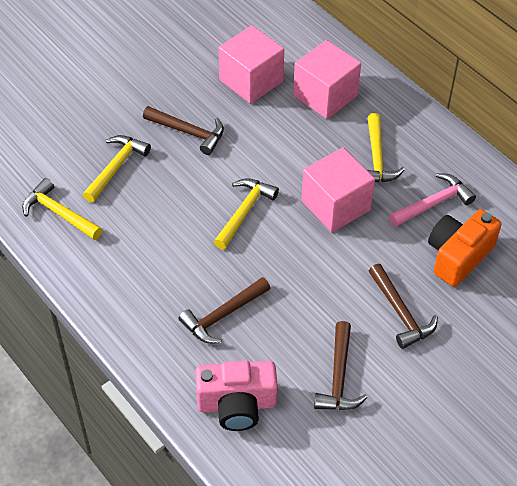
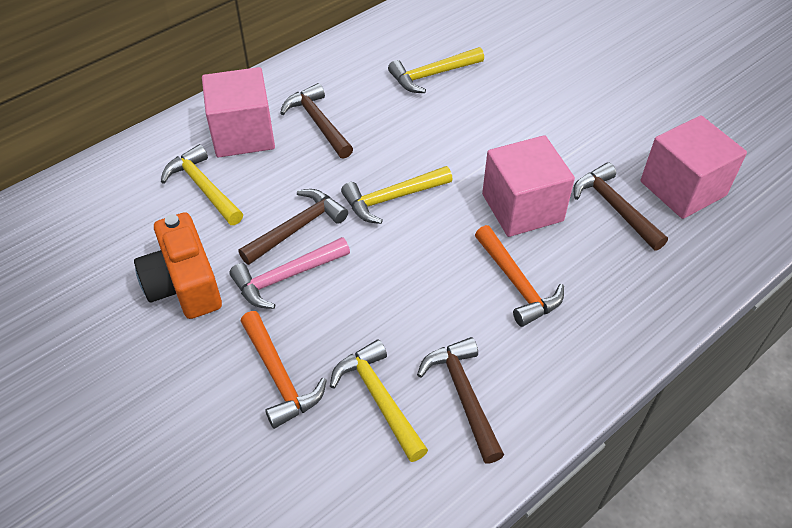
orange hammer: none = 0 -> [240,311,327,429] [475,225,564,327] = 2
pink camera: [195,360,278,431] = 1 -> none = 0

